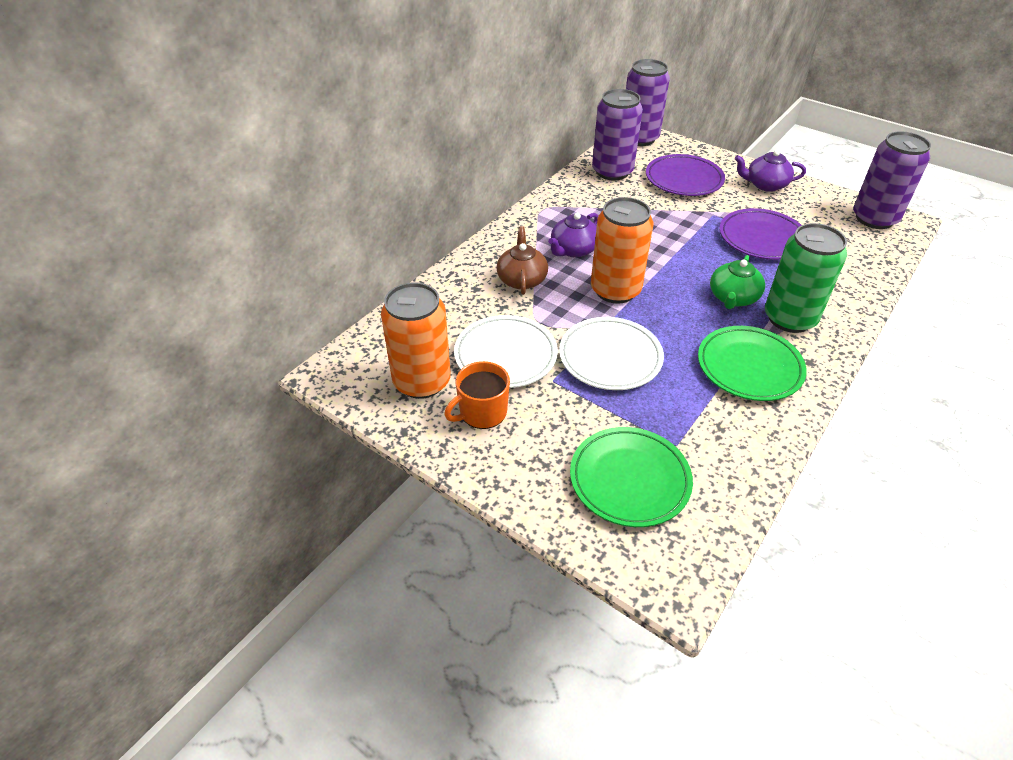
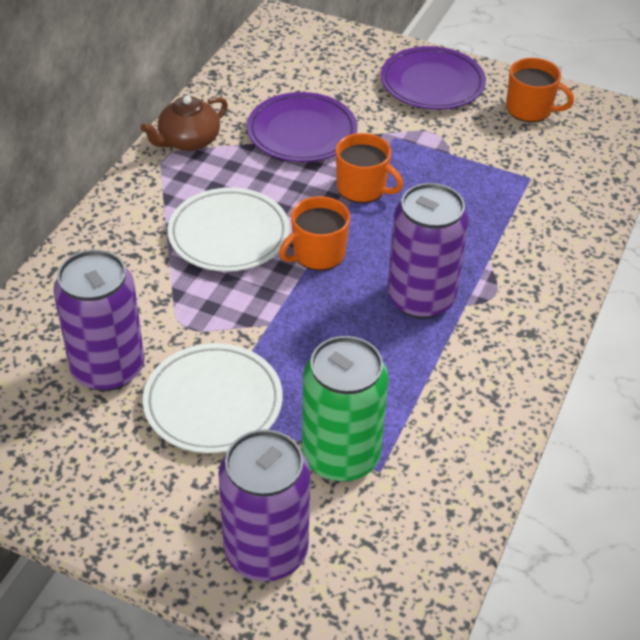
green plate: [570,427,693,527] [698,326,807,401] = 2 -> none = 0
green teapot: [710,255,765,309] = 1 -> none = 0
orange can: [381,282,451,399] [591,197,653,304] = 2 -> none = 0
orange mug: [444,361,510,429] = 1 -> [279,196,350,271] [336,133,403,203] [506,58,574,122] = 3
purple teapot: [548,213,598,257] [735,150,806,192] = 2 -> none = 0

